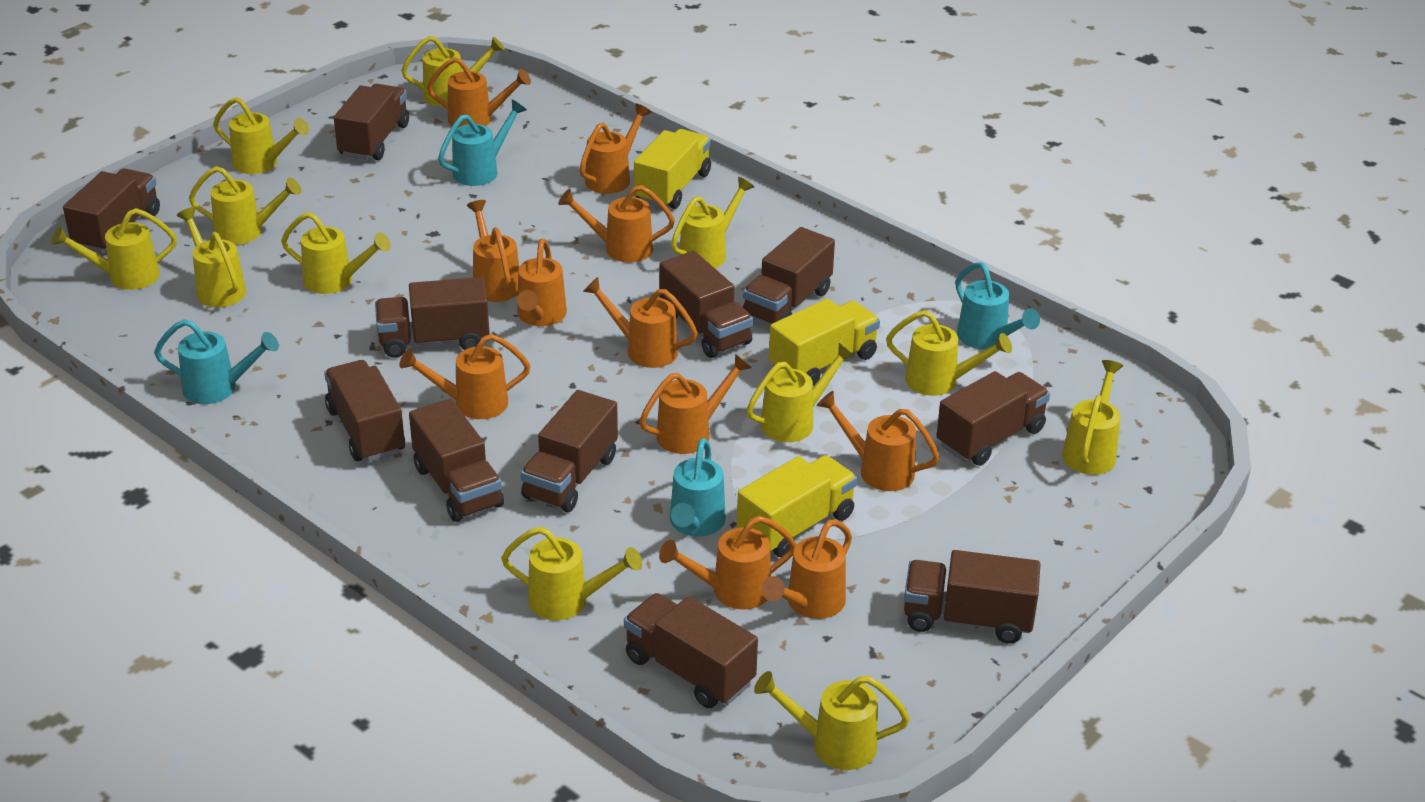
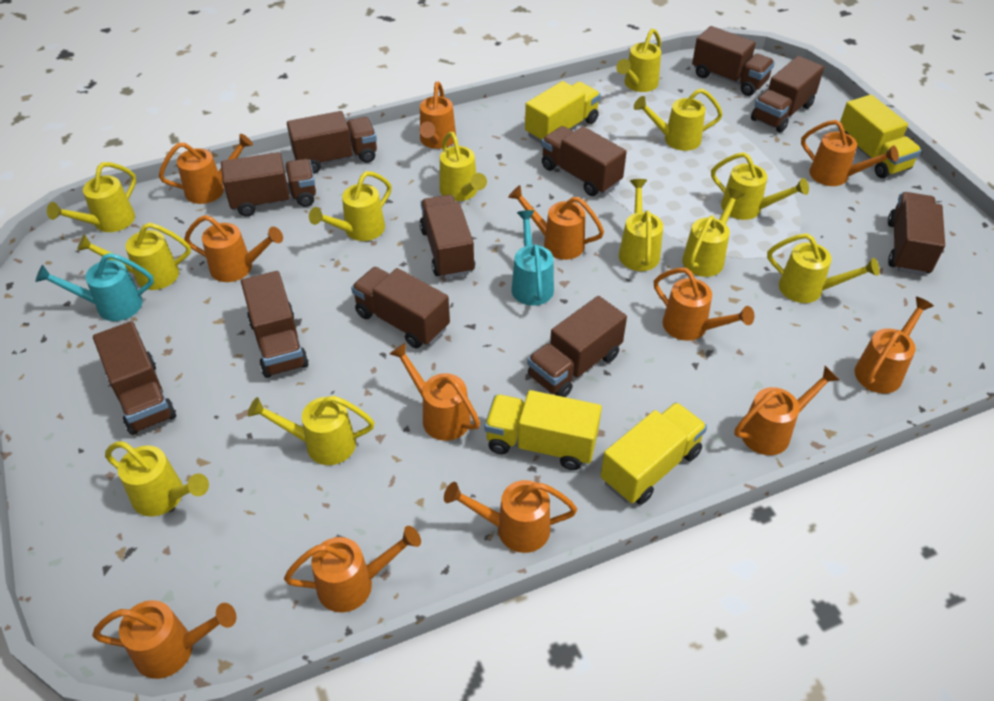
orange watering can: [400,334,530,419] [427,57,531,127] [467,200,519,302] [517,239,567,326] [558,185,675,262] [579,103,652,194] [583,277,698,368] [639,354,752,454] [659,516,797,609] [762,519,852,619] [817,391,940,491] = 11 -> [92,600,236,679] [159,134,253,204] [184,215,283,282] [284,526,421,612] [390,343,480,441] [419,81,456,149] [444,480,577,553] [508,185,604,260] [654,268,754,341] [735,366,839,455] [801,120,899,186] [854,297,934,394] = 12
turquoise watering can: [154,319,279,404] [438,100,527,186] [670,438,726,537] [955,262,1040,349] = 4 -> [35,253,154,321] [511,210,554,306] = 2
yellow truck: [634,129,711,209] [737,455,857,557] [769,299,880,386] = 3 -> [484,390,602,470] [525,81,601,143] [600,402,707,505] [838,95,922,178] = 4

